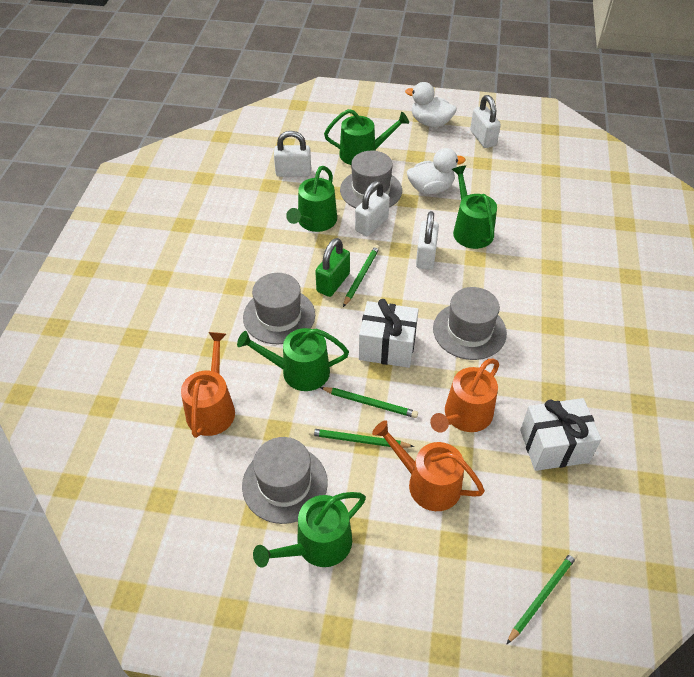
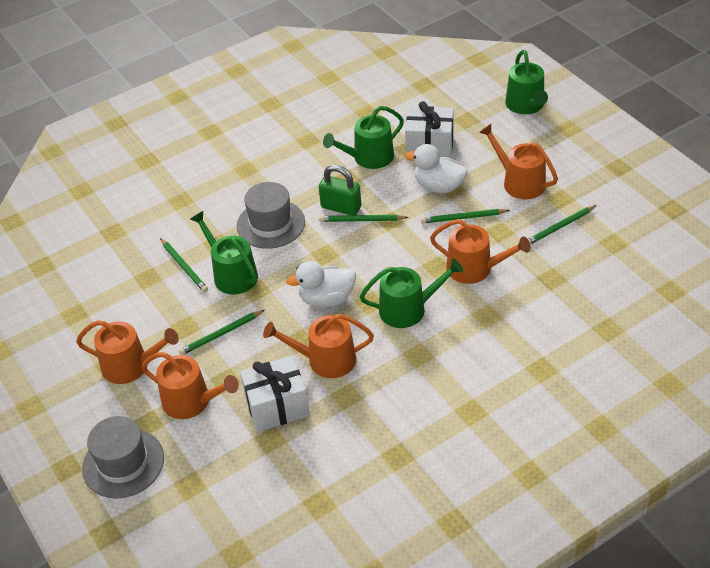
green pencil: [309,428,414,448] [320,387,418,418] [343,245,380,307] [506,551,578,645] = 4 -> [160,238,208,292] [179,310,265,355] [319,215,409,222] [421,209,510,224] [528,205,597,244] = 5
green watering can: [237,328,349,391] [253,492,366,568] [286,166,337,232] [324,109,409,165] [452,165,497,249] = 5 -> [190,211,258,294] [323,106,404,169] [360,259,463,328] [505,50,548,114] = 4
grey hat: [242,437,328,524] [243,273,315,344] [340,151,402,208] [433,287,507,360] = 4 -> [82,416,164,498] [237,182,305,249] = 2
orange watering can: [181,332,235,438] [372,420,485,511] [430,359,499,433] = 3 -> [76,320,179,384] [141,352,239,419] [263,314,374,378] [430,219,531,284] [479,124,558,199] = 5
white padlock: [274,131,311,177] [355,181,390,236] [416,211,439,270] [470,95,501,148] = 4 -> none = 0

